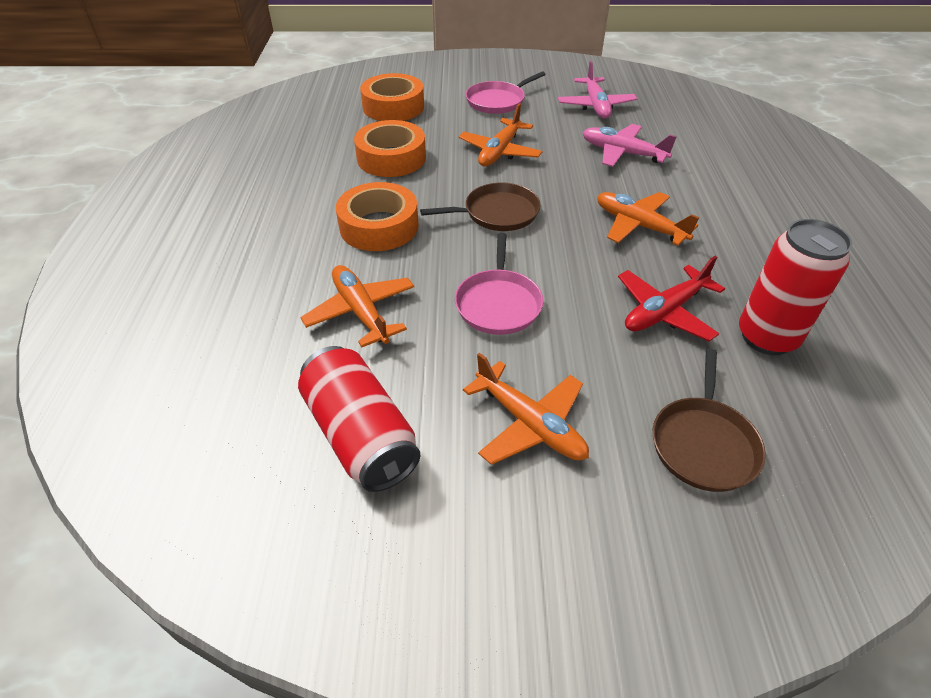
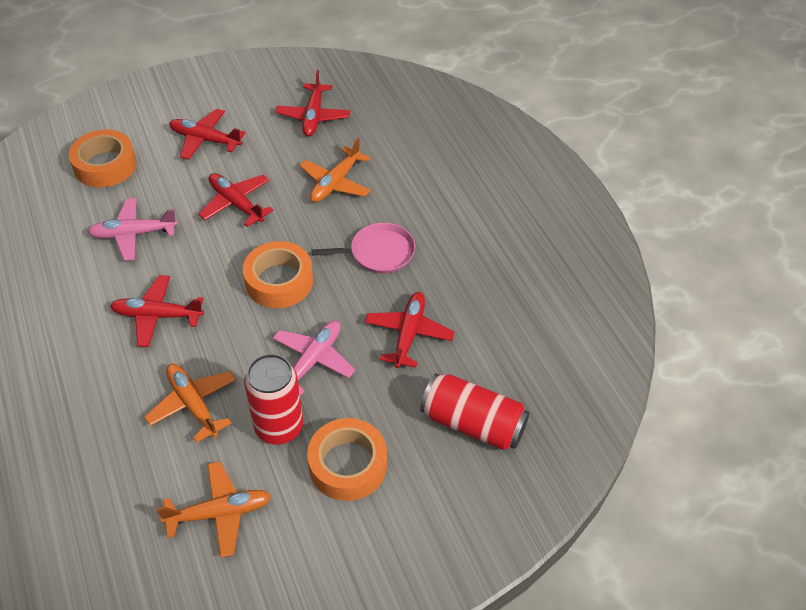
brown pan: [420,183,541,231] [653,349,766,492] = 2 -> none = 0
orange plane: [300,265,414,347] [458,103,542,166] [463,353,589,465] [597,192,699,246] = 4 -> [144,364,236,443] [156,461,271,558] [299,138,371,202] = 3
pink pan: [455,233,543,335] [466,71,546,114] = 2 -> [312,223,415,274] = 1
red plane: [618,256,725,341] = 1 -> [110,275,204,347] [169,109,245,160] [198,173,274,227] [275,70,351,137] [365,292,455,368] = 5

